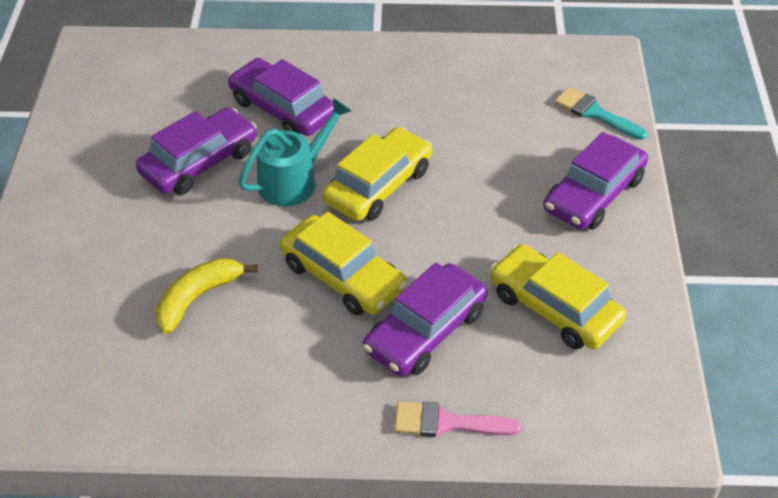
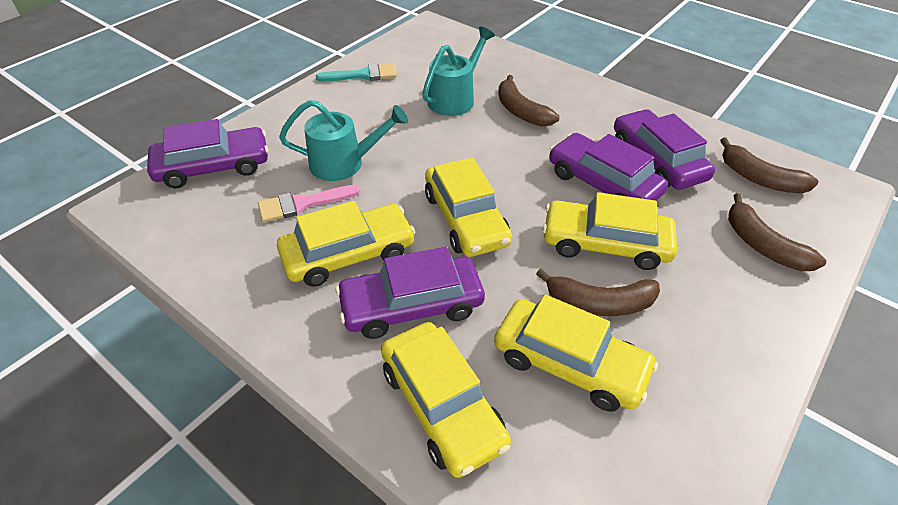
brown banana: none = 0 -> [498,75,560,127] [536,269,660,316] [720,138,819,194] [728,193,826,271] = 4
turquoise watering can: [238,98,352,206] = 1 -> [279,100,408,181] [422,26,495,116] = 2
yellow banana: [155,258,258,334] = 1 -> none = 0
yellow car: [280,212,407,315] [322,127,432,221] [490,244,626,349] = 3 -> [277,201,415,287] [381,322,511,478] [425,157,512,257] [494,294,658,412] [542,192,677,270] = 5

